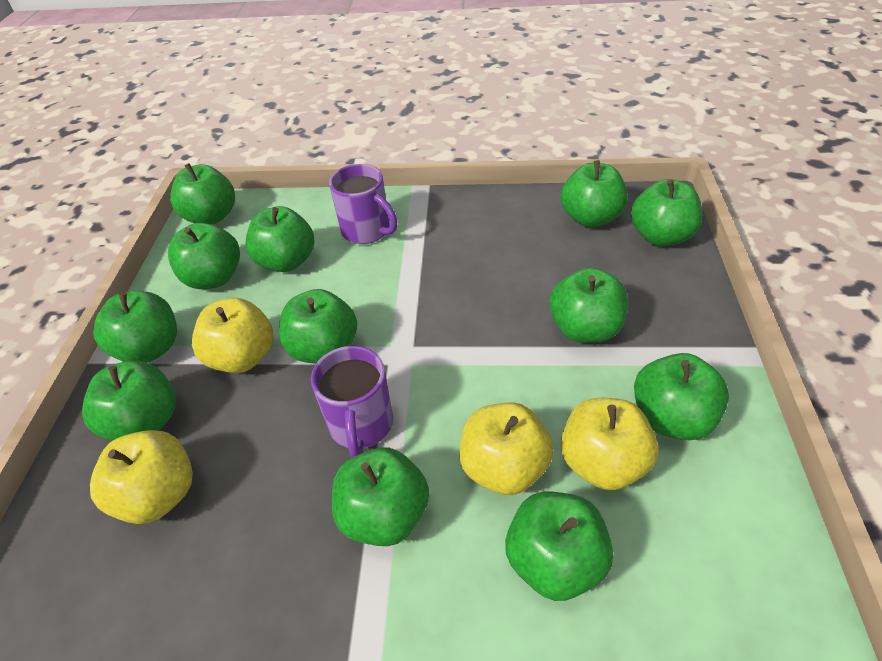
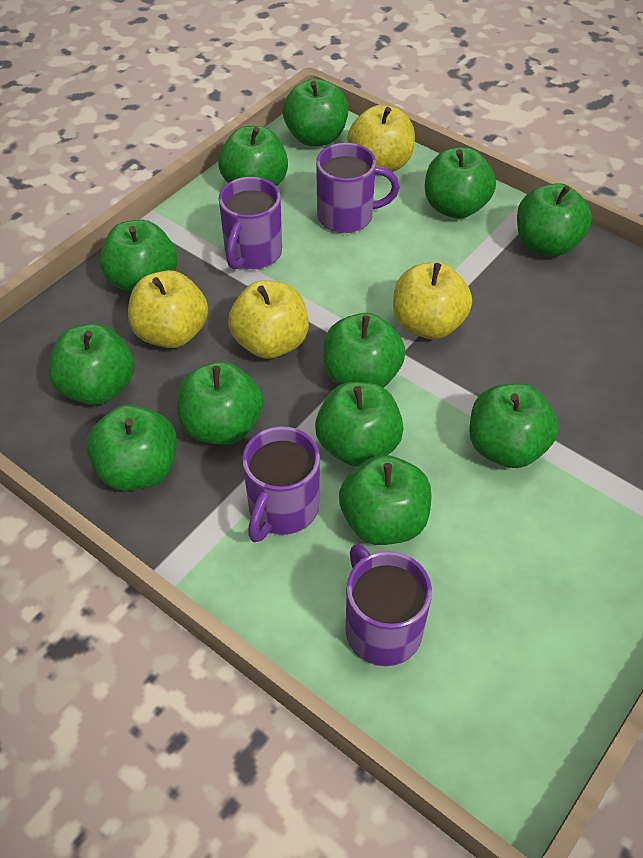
purple mug: [311,346,393,458] [329,164,397,244] = 2 -> [219,177,282,270] [242,426,320,542] [316,143,400,233] [346,544,432,666] = 4

